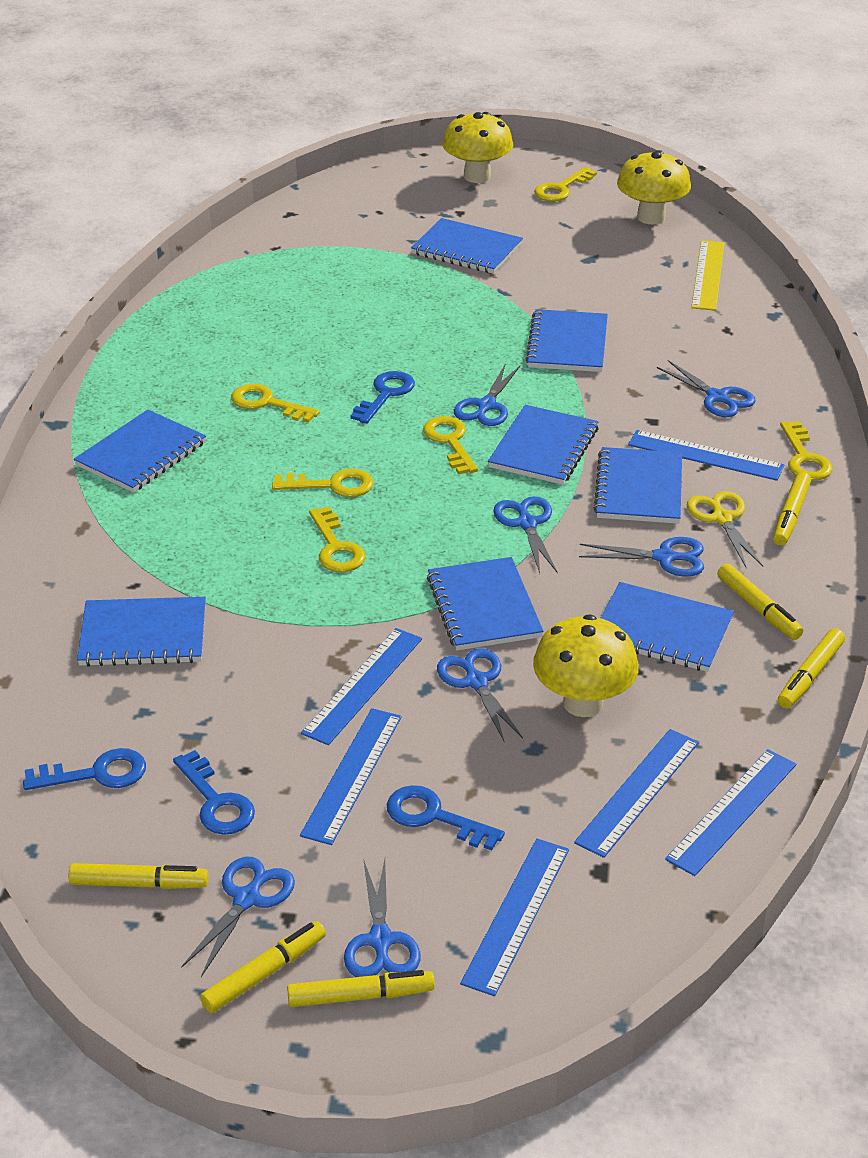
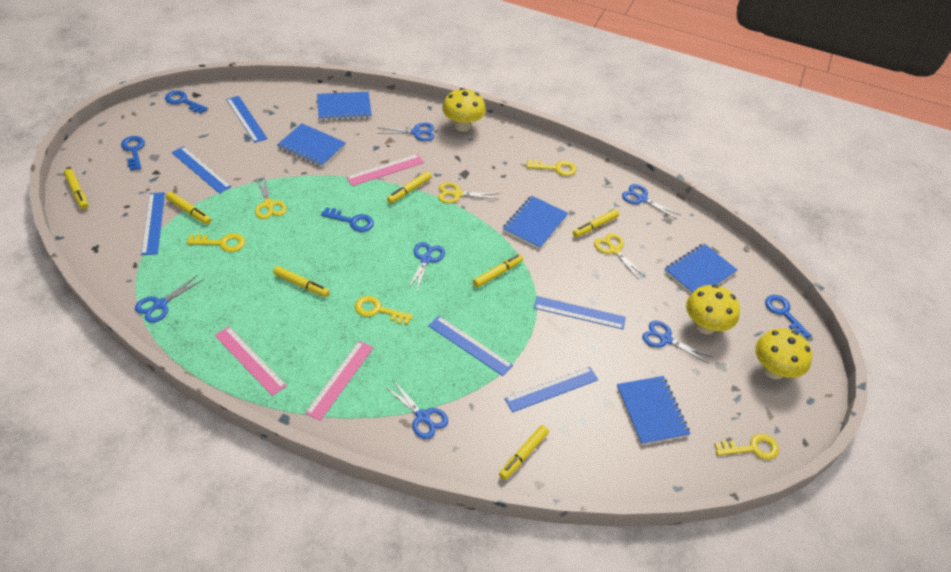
blue notebook: [74,410,206,493] [77,597,206,667] [411,218,523,274] [427,557,544,650] [488,405,599,485] [526,309,608,372] [594,447,682,524] [601,582,734,672] = 8 -> [277,123,346,167] [317,92,372,121] [503,196,568,249] [617,376,691,445] [664,243,737,294] = 5
blue scissors: [181,857,295,977] [344,859,421,977] [437,648,523,743] [454,365,520,426] [493,496,558,573] [579,537,704,576] [657,360,756,417] = 7 -> [135,275,204,323] [377,123,434,141] [384,380,448,439] [407,242,445,291] [622,184,680,219] [642,321,712,363] = 6
pink ruler: none = 0 -> [215,326,287,396] [305,341,374,421] [346,154,424,186] = 3
yellow key: [231,384,320,423] [272,469,374,497] [309,506,365,572] [423,416,478,474] [534,167,597,202] [780,421,833,481] = 6 -> [187,233,245,252] [355,296,413,325] [527,160,576,176] [714,434,779,460] = 4
yellow marker: [69,863,209,889] [200,921,326,1013] [287,970,435,1007] [717,564,803,640] [773,472,811,545] [778,628,845,709] = 6 -> [64,169,88,209] [166,192,211,225] [273,266,330,297] [387,171,432,203] [473,254,523,288] [499,425,549,480] [573,209,619,237] = 7
yellow ruler: [691,240,724,311] = 1 -> none = 0
yellow scissors: [687,491,763,568] = 1 -> [255,175,287,219] [438,182,499,203] [594,233,646,280] = 3

